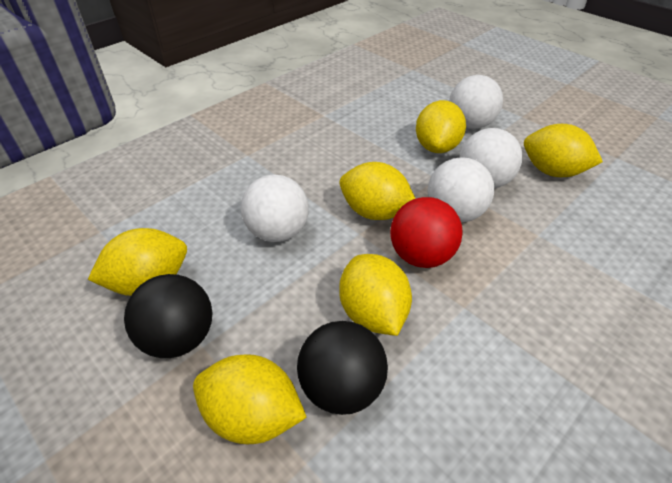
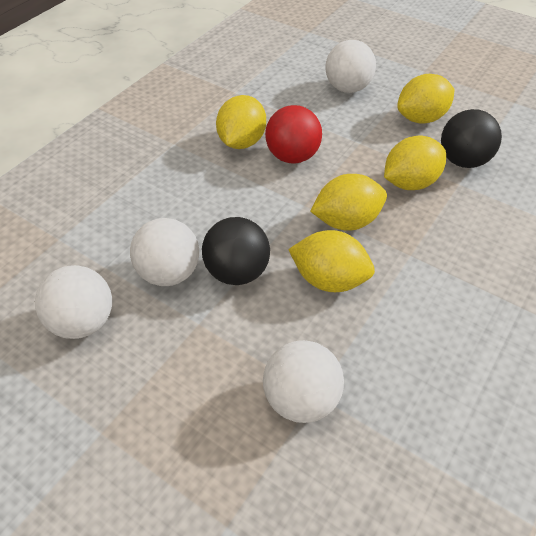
yellow lemon: [88,228,187,296] [193,354,307,444] [339,254,412,336] [340,162,416,220] [416,100,466,153] [524,124,603,177] = 6 -> [216,95,266,149] [288,230,375,292] [310,174,387,231] [384,136,446,190] [397,74,454,124] = 5

